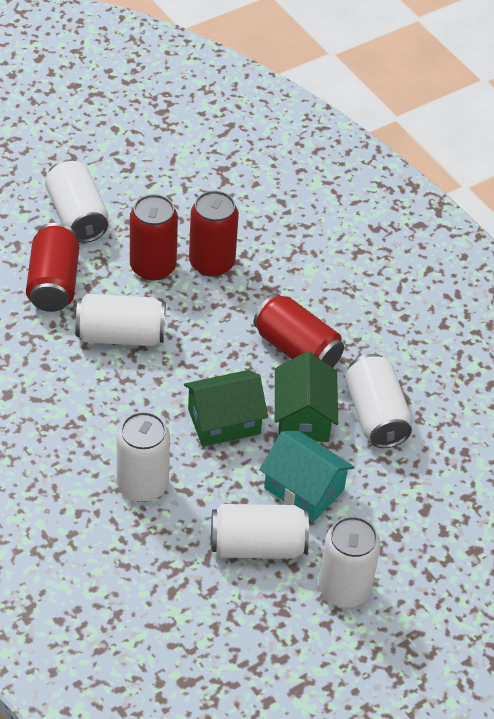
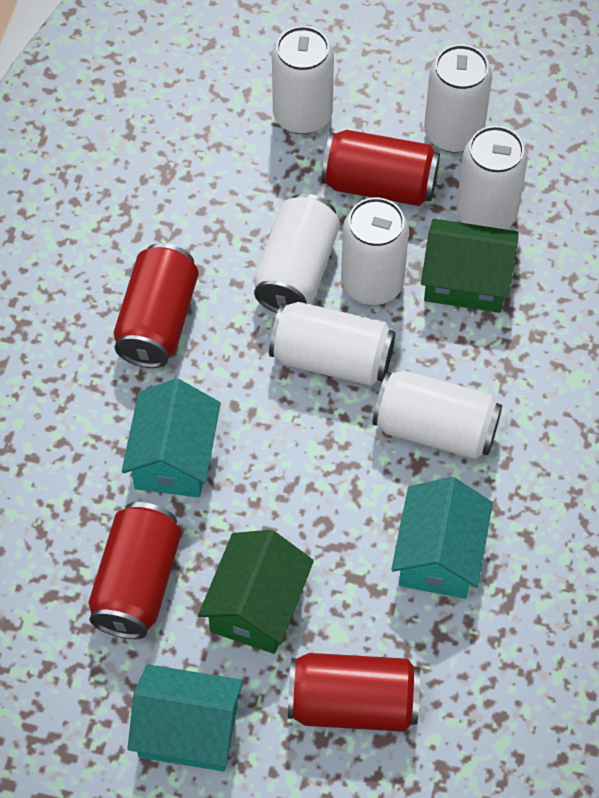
turquoise house: [259,430,354,521] = 1 -> [122,378,221,498] [127,664,243,772] [391,477,493,599] = 3
white can: [45,159,108,243] [76,294,166,346] [117,412,170,502] [211,504,309,559] [319,516,380,607] [345,354,412,448] = 6 -> [254,193,340,313] [269,302,395,386] [272,26,334,134] [341,198,409,305] [372,370,502,459] [424,45,492,153] [457,126,528,229] = 7

